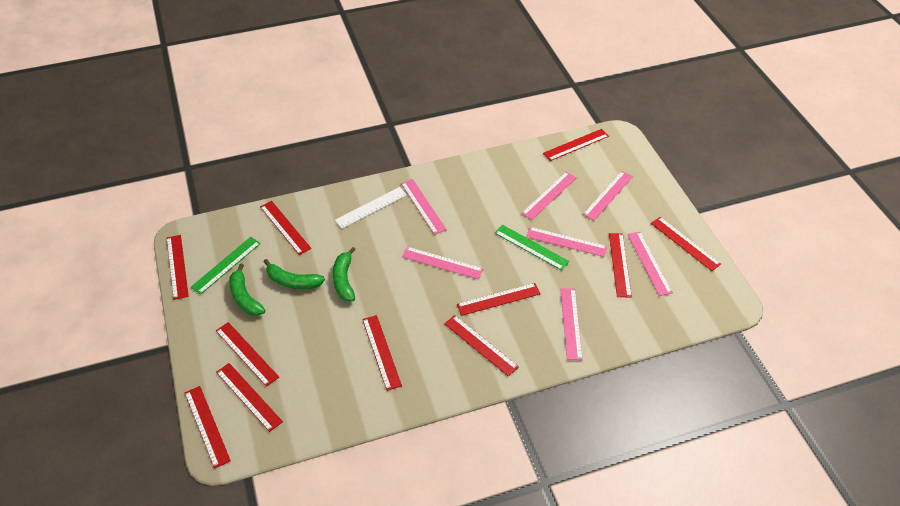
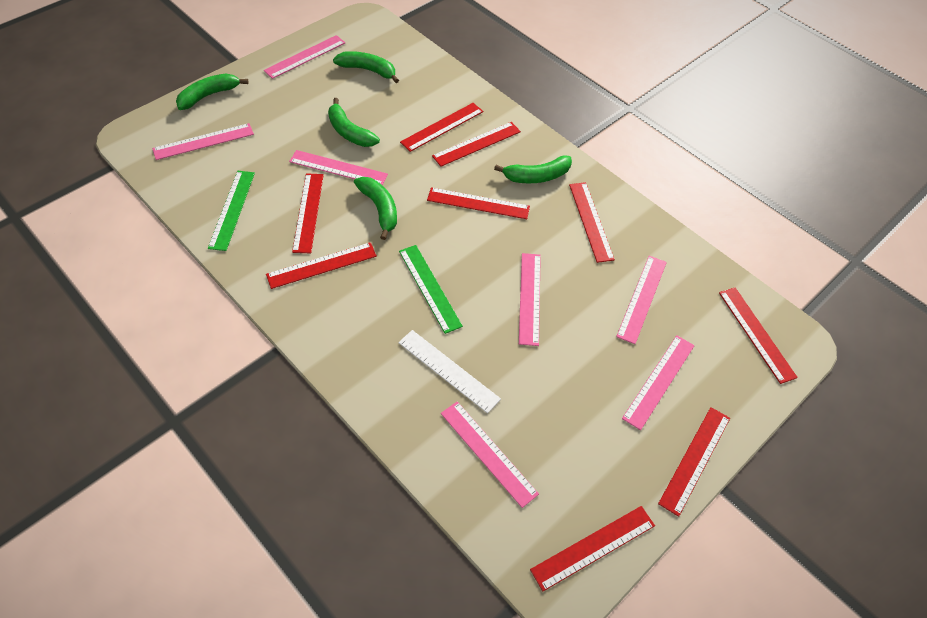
green banana: [229,264,265,316] [264,259,325,289] [333,247,356,301] = 3 -> [176,74,249,110] [328,98,380,147] [333,51,399,83] [354,177,397,240] [494,155,572,183] = 5
red ruler: [167,235,189,300] [185,386,231,469] [216,322,279,387] [216,363,283,432] [260,201,311,255] [362,315,402,391] [444,315,519,377] [457,283,541,316] [543,129,609,161] [609,233,632,298] [651,217,721,271] = 11 -> [266,242,377,289] [292,173,324,253] [400,103,483,152] [427,187,530,219] [432,122,521,167] [530,506,655,591] [569,182,615,263] [658,407,730,517] [719,287,798,384] = 9

